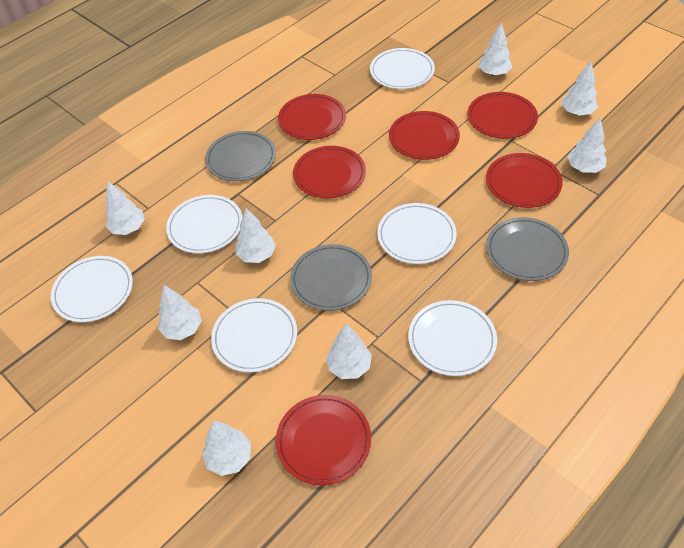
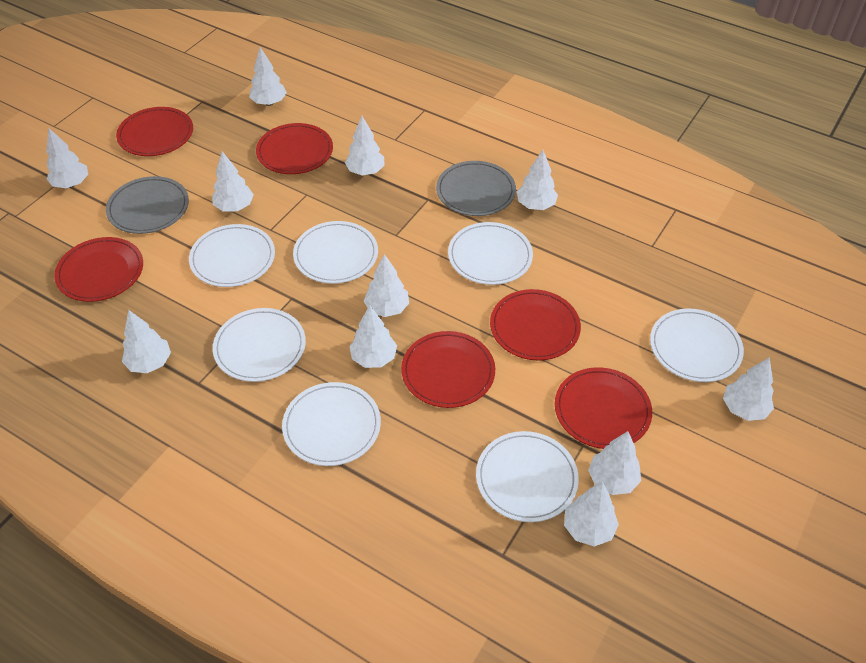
grey plate: [205,131,276,181] [290,244,372,311] [486,217,569,281] = 3 -> [106,176,189,234] [436,161,516,216] = 2
white plate: [51,256,133,322] [166,195,243,253] [211,298,297,372] [370,48,435,89] [377,203,457,264] [408,300,497,376] = 6 -> [189,224,275,287] [213,308,306,382] [282,382,381,466] [293,221,378,284] [448,222,533,285] [476,431,579,522] [650,309,744,382] = 7
white tree: [105,180,145,235] [158,285,202,340] [202,420,251,476] [236,208,276,263] [326,324,372,379] [478,22,512,76] [561,61,598,116] [567,117,607,173] = 8 -> [46,128,88,188] [122,310,171,373] [212,151,254,211] [249,47,287,106] [345,116,385,175] [349,305,397,368] [364,254,409,317] [517,150,558,210] [564,482,619,547] [588,431,641,495] [723,357,774,421] = 11

